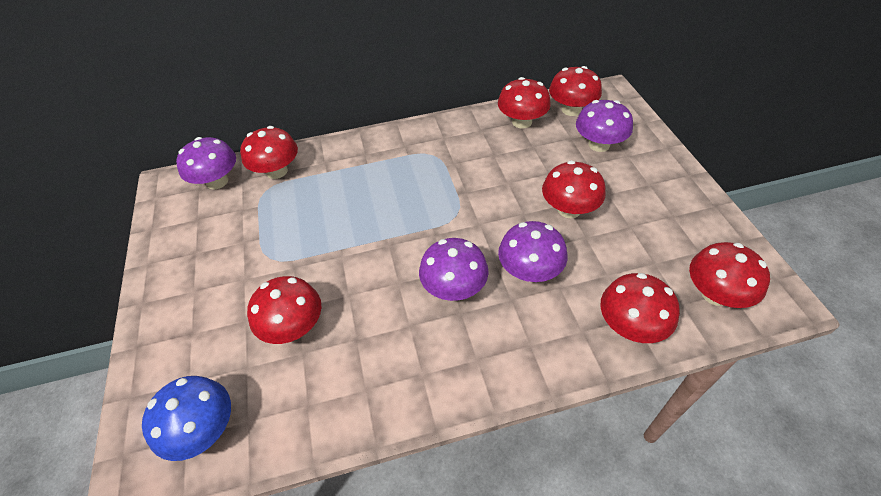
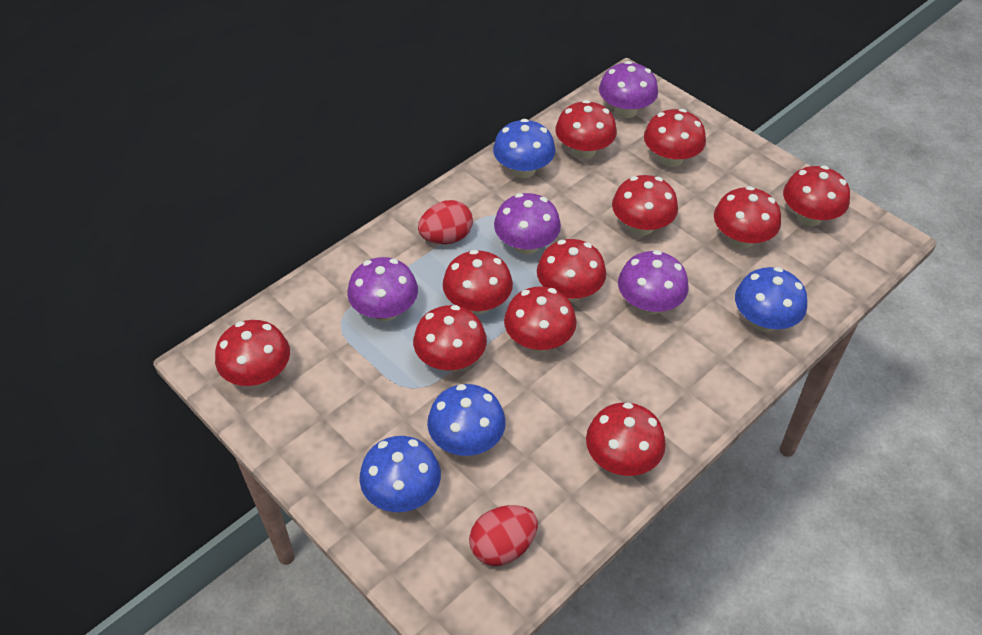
blue mushroom: [142,376,231,461] = 1 -> [359,436,441,512] [427,384,506,456] [493,119,556,178] [735,267,807,332] = 4
red egg: none = 0 -> [418,200,473,244] [469,505,538,566] = 2
red mushroom: [240,126,298,179] [247,276,322,344] [498,77,551,129] [542,161,606,218] [549,66,602,116] [600,273,680,343] [689,242,770,308] = 7 -> [215,320,290,386] [413,305,487,371] [443,250,513,314] [504,286,577,352] [537,239,606,302] [555,100,617,159] [586,402,666,476] [612,175,678,235] [644,109,706,167] [714,186,781,248] [783,166,850,226] = 11

